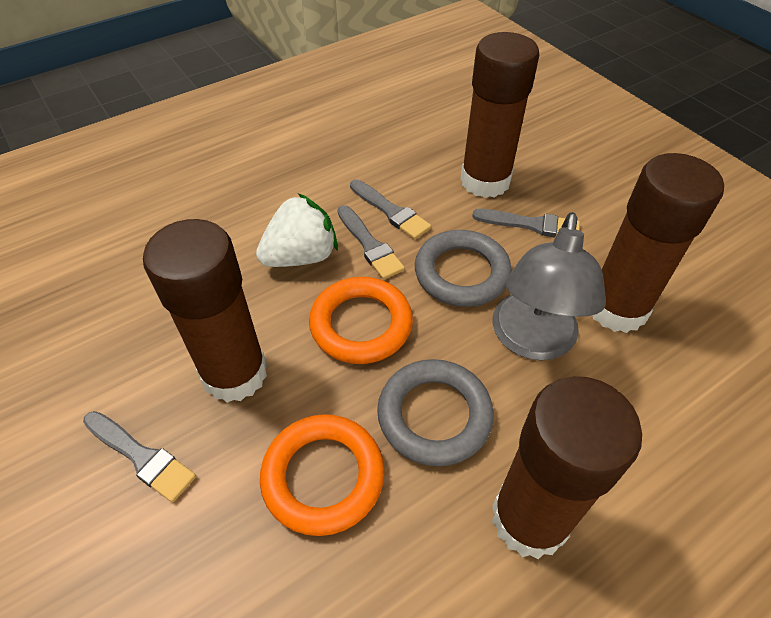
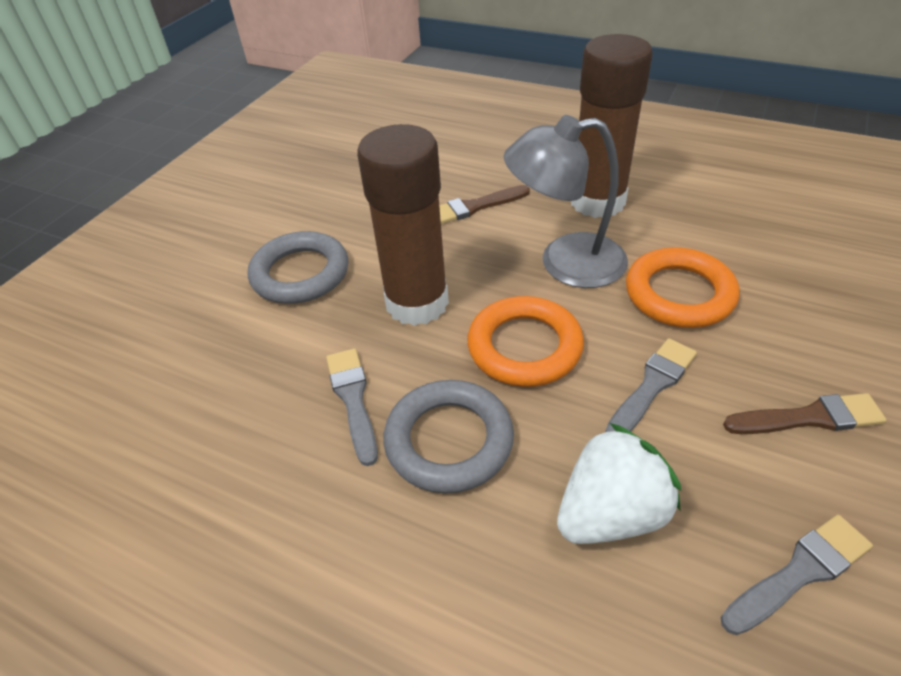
brown brush: none = 0 -> [439,185,530,224] [723,393,887,434] = 2
brown glue stick: [143,219,267,403] [460,32,539,198] [492,376,642,559] [593,153,724,333] = 4 -> [357,124,449,326] [571,34,653,218] = 2
grey brush: [83,411,196,502] [337,205,405,280] [350,179,431,239] [472,209,580,237] = 4 -> [326,348,378,466] [605,338,697,432] [721,515,873,635] = 3

